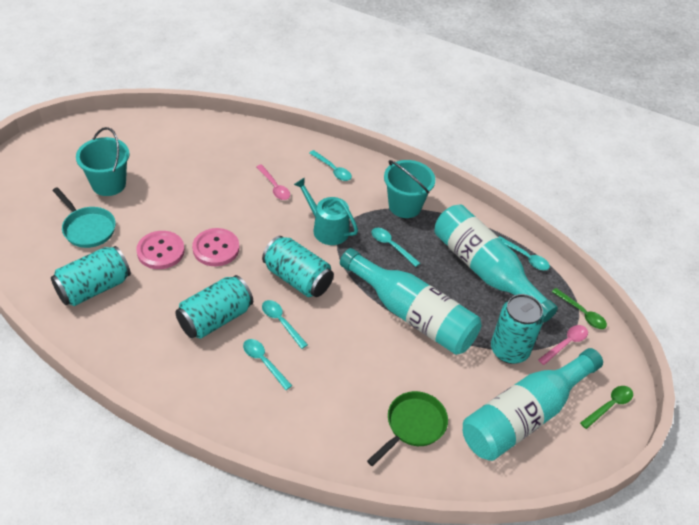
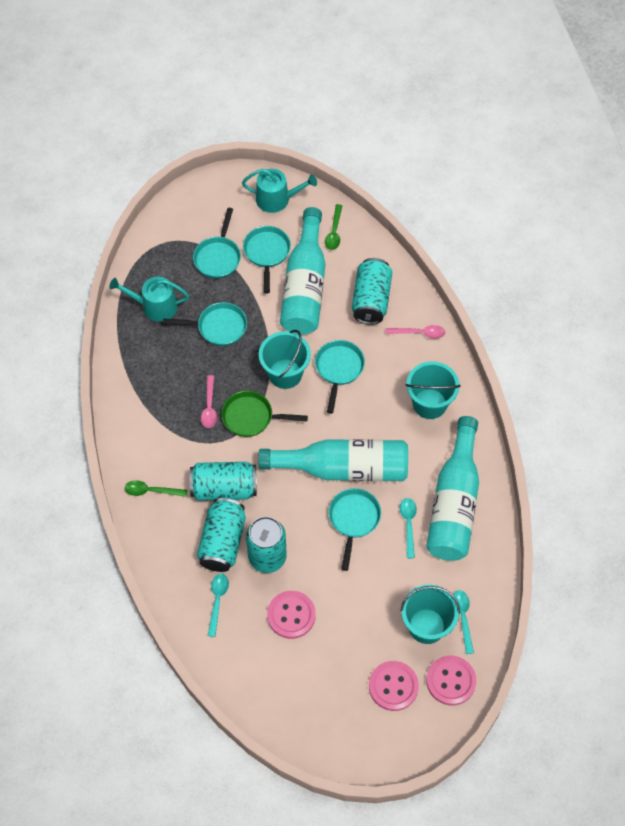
pink button: [136,231,185,269] [192,228,239,266] = 2 -> [267,591,316,639] [369,661,419,711] [426,656,476,705] = 3
turquoise bucket: [76,127,130,196] [384,160,435,218] = 2 -> [259,330,311,389] [400,584,460,644] [405,361,460,419] = 3
turquoise pan: [52,187,116,248] = 1 -> [163,302,247,346] [193,208,241,278] [243,226,291,294] [315,340,365,414] [328,488,381,571] = 5
turquoise spoon: [243,339,292,390] [262,300,308,349] [310,150,352,181] [371,228,420,267] [499,236,550,270] = 5 -> [208,574,229,637] [400,498,417,558] [453,590,474,654] = 3
turquoise watering can: [294,178,358,245] = 1 -> [109,277,189,322] [242,169,317,213] = 2

